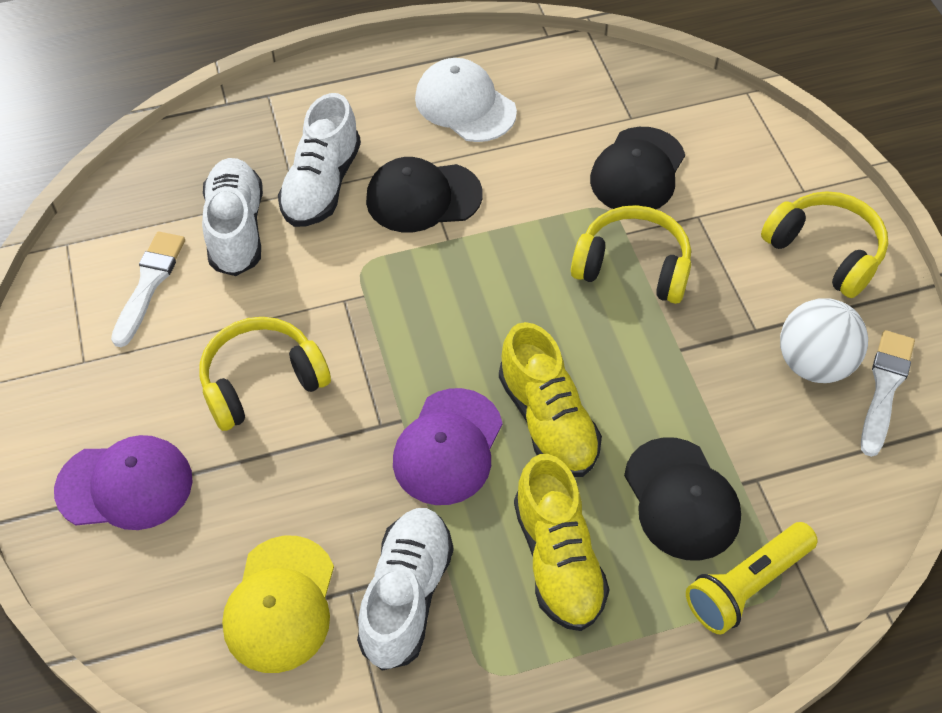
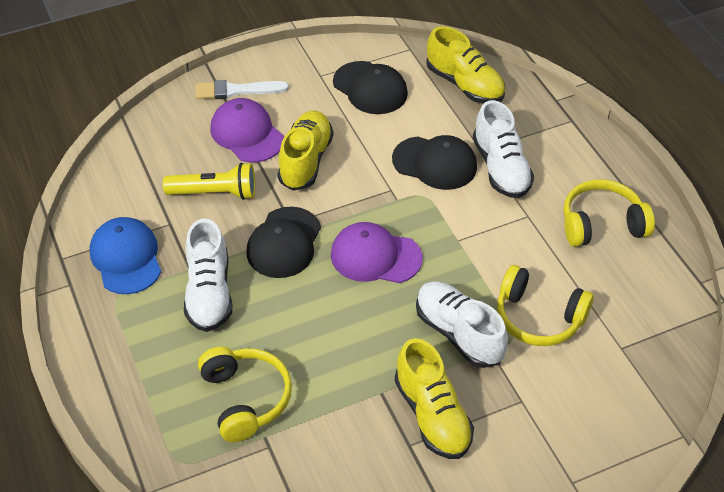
blue cap: none = 0 -> [89,217,161,294] = 1
white ball: [780,298,868,383] = 1 -> none = 0
white brush: [111,232,185,347] [861,330,915,457] = 2 -> [195,80,289,99] = 1
white cap: [415,58,517,142] = 1 -> none = 0
yellow cap: [222,536,334,673] = 1 -> none = 0
yellow shoe: [499,322,602,477] [514,454,610,631] = 2 -> [278,111,333,191] [395,338,474,459] [426,26,505,104] = 3

